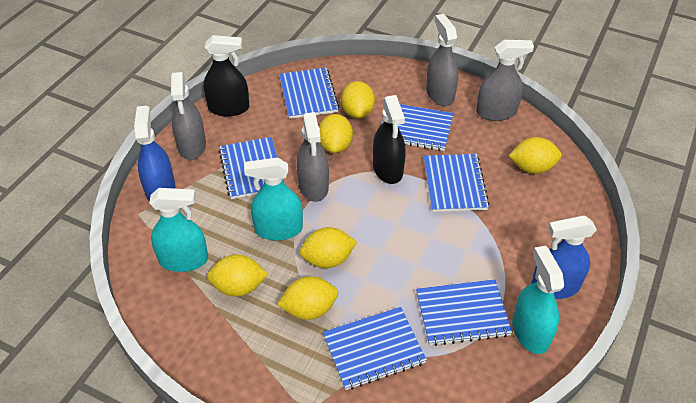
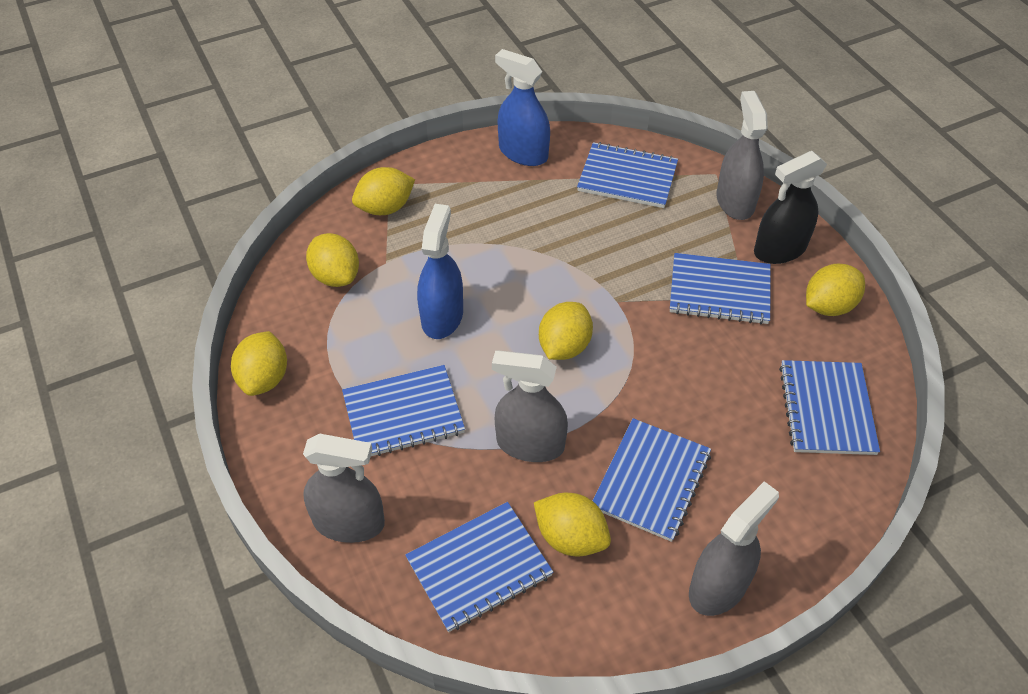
black spray bottle: [203,35,249,117] [373,95,406,184] = 2 -> [754,151,827,264] = 1
turquoise spray bottle: [149,188,208,272] [244,157,303,240] [512,246,564,354] = 3 -> none = 0

